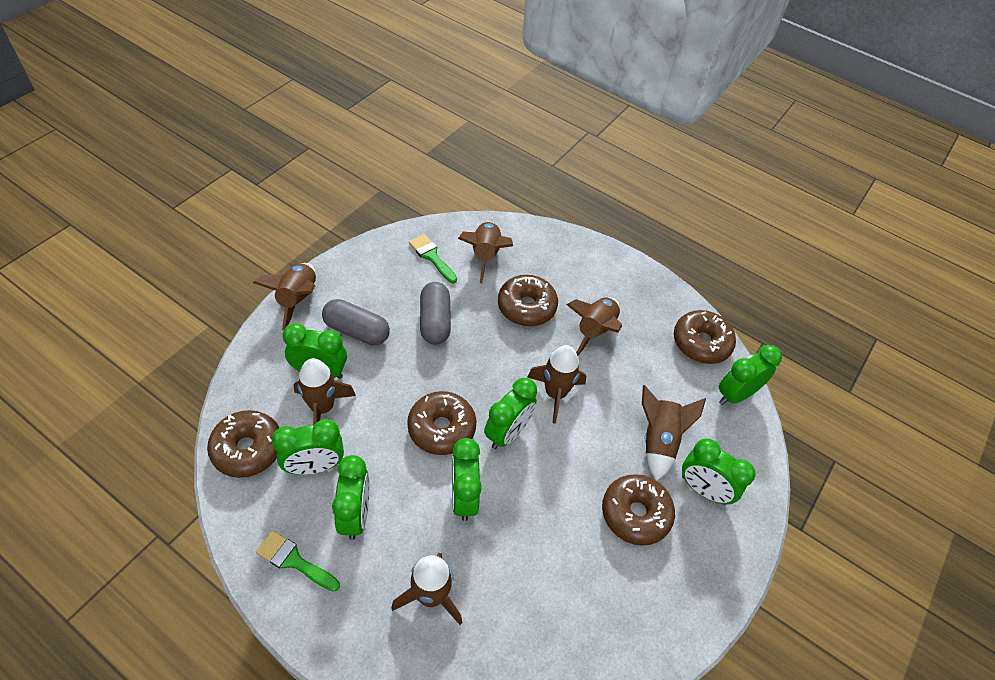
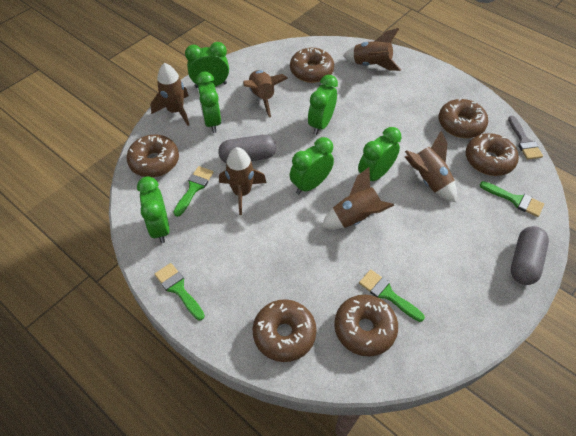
brown donut: [207,410,279,478] [407,391,477,455] [498,275,558,326] [602,474,675,546] [674,310,736,364] = 5 -> [126,135,179,177] [253,299,317,362] [290,48,334,83] [334,295,398,357] [439,98,488,138] [466,133,519,176] = 6
brown rocket: [253,263,316,330] [294,358,356,425] [391,553,462,625] [458,222,513,283] [527,345,586,423] [566,297,622,356] [642,385,706,481] = 7 -> [150,63,189,126] [219,147,267,215] [243,70,288,117] [321,167,394,230] [343,28,401,71] [405,131,457,203] = 6
green brush: [256,531,340,592] [409,234,457,283] = 2 -> [155,263,205,320] [173,166,214,217] [359,270,425,322] [480,181,544,217] = 4
green clock: [272,419,344,475] [283,323,347,379] [332,455,369,540] [452,438,482,521] [484,378,537,449] [682,438,755,505] [719,345,782,405] = 7 -> [137,176,170,243] [185,42,229,88] [196,72,221,133] [290,137,334,194] [308,75,338,135] [358,127,401,181] = 6
grey brush: none = 0 -> [508,116,543,160] = 1

